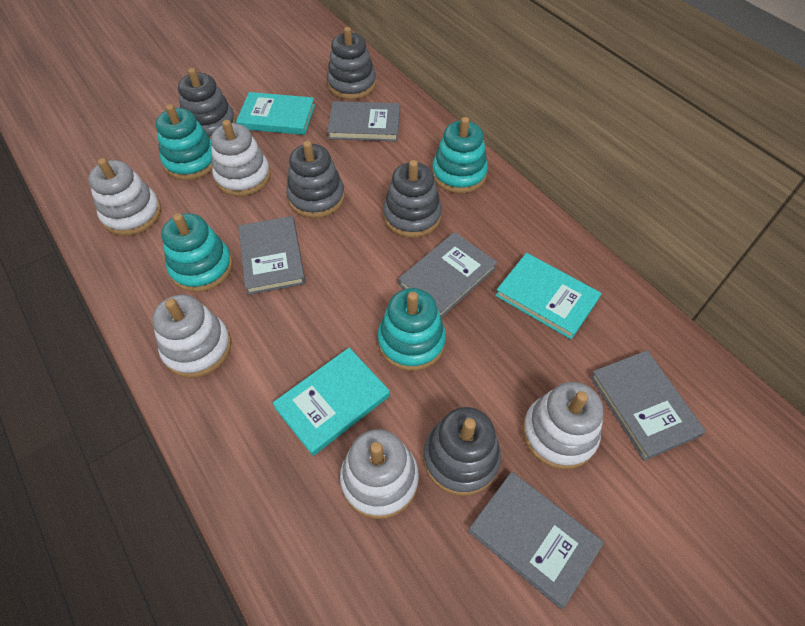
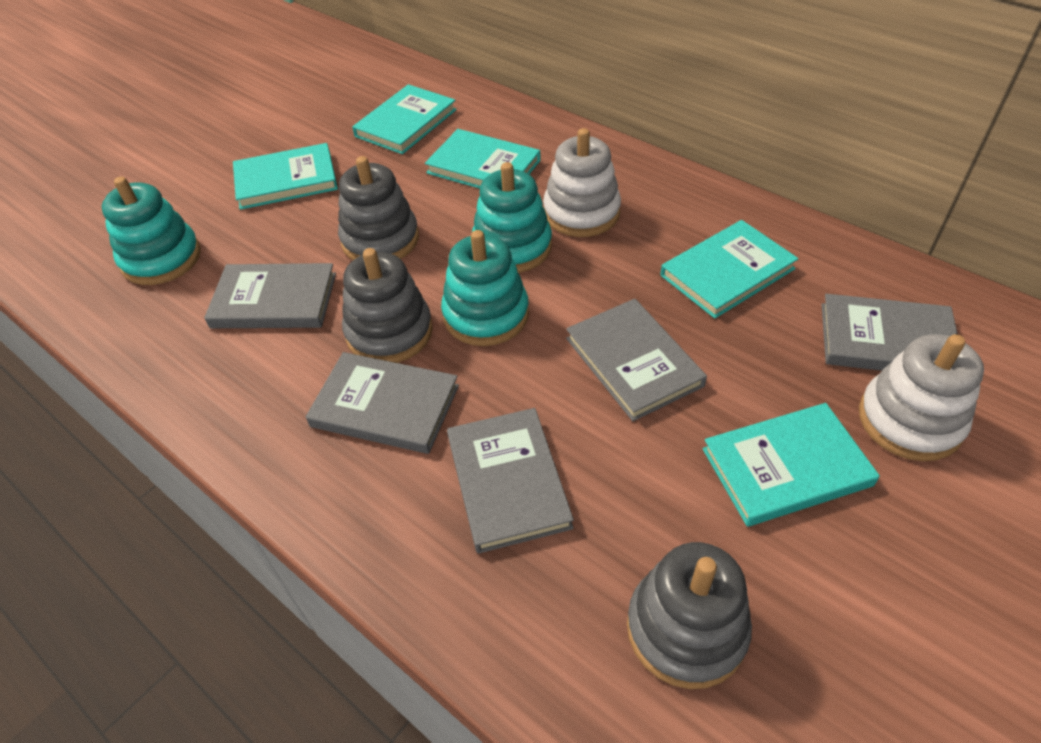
grey stacking toy: [178,68,236,139] [286,141,345,218] [327,27,376,100] [383,160,442,238] [423,407,501,496] = 5 -> [338,156,419,260] [342,248,433,363] [627,542,752,689] = 3
turquoise book: [236,92,315,135] [272,348,390,456] [495,253,602,339] = 3 -> [233,143,338,210] [352,84,457,154] [425,129,541,189] [660,220,798,319] [703,403,880,527] = 5
turquoise stacking toy: [156,104,213,180] [161,213,233,292] [378,288,446,371] [432,117,488,194] = 4 -> [102,177,201,285] [441,230,529,346] [472,162,552,273] = 3
white stacking toy: [88,158,161,236] [152,295,231,378] [211,120,271,196] [340,429,419,519] [522,382,604,470] = 5 -> [543,128,621,237] [859,334,984,461] = 2

